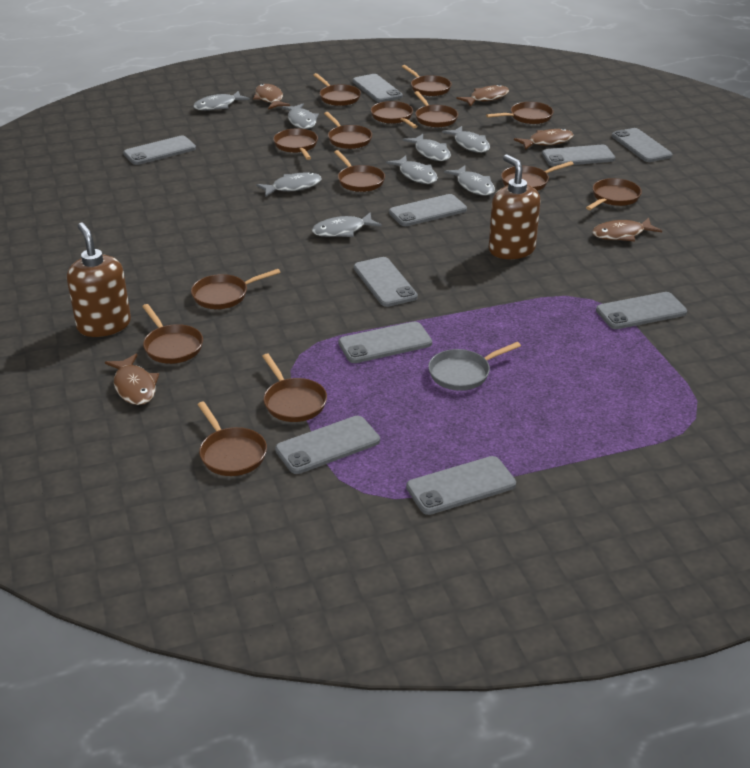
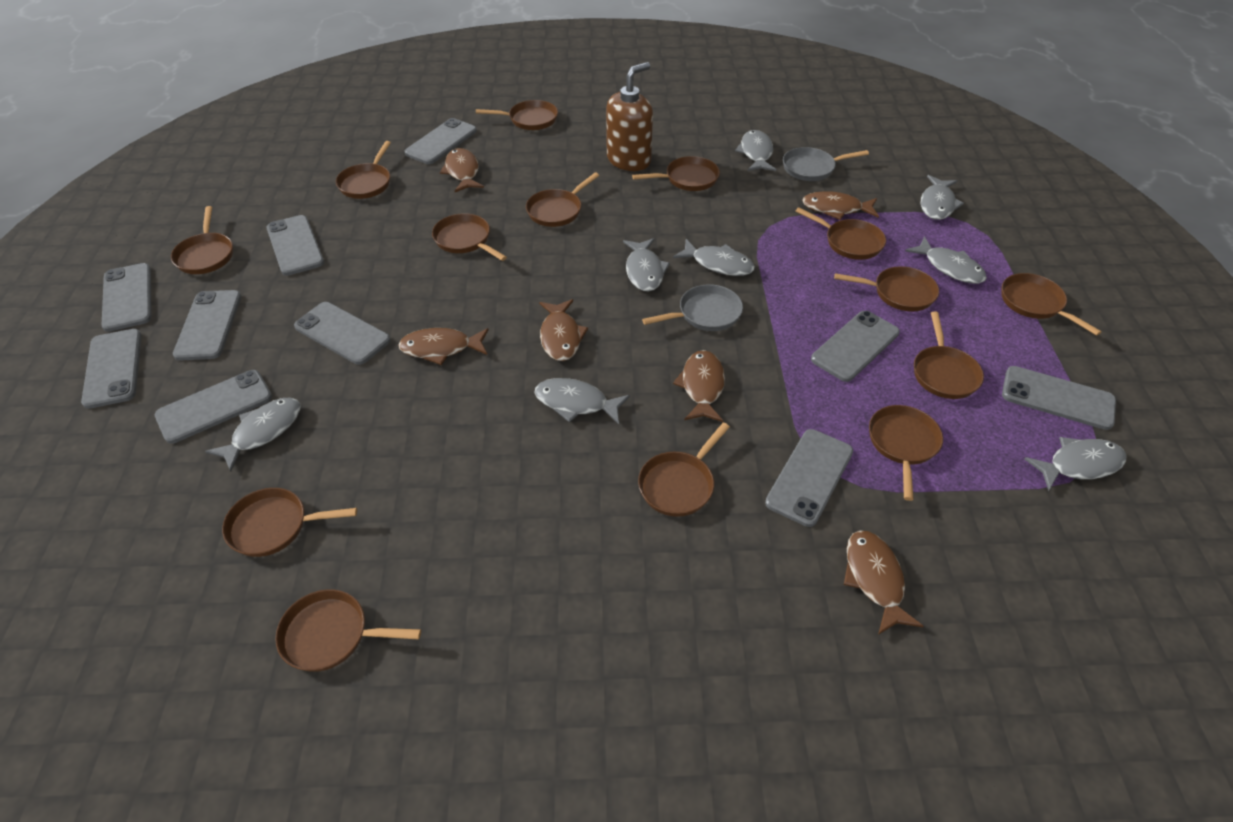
brown fish: [105,354,159,405] [253,84,290,110] [457,85,509,107] [514,128,574,150] [592,218,662,242] = 5 -> [398,328,488,365] [440,148,484,192] [539,299,588,361] [673,350,725,422] [802,191,879,220] [844,530,923,635] = 6
brown soap dispenser: [67,223,131,337] [489,154,541,259] = 2 -> [606,62,653,171] = 1
grey pan: [428,342,521,391] = 1 -> [642,284,743,331] [783,147,869,181] = 2

